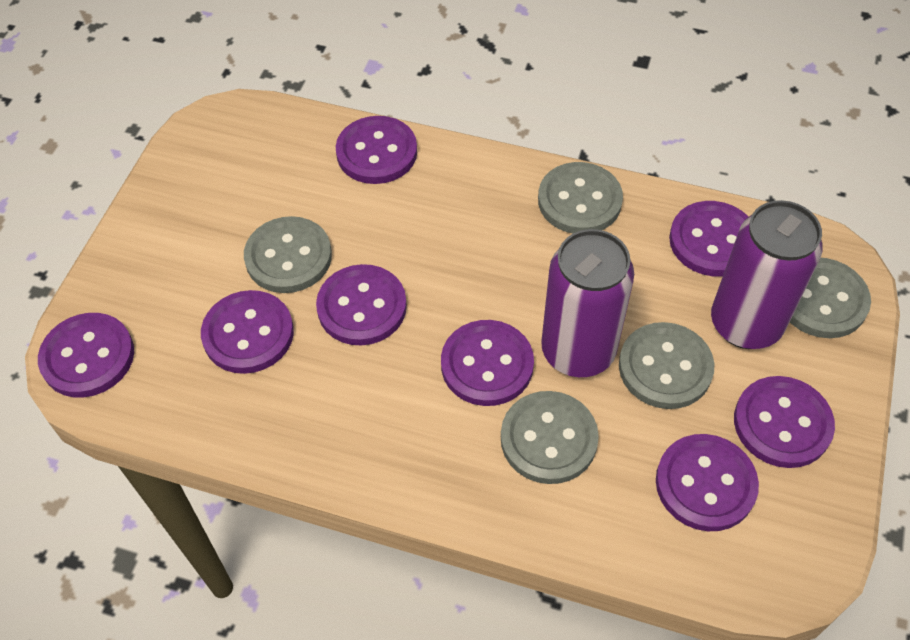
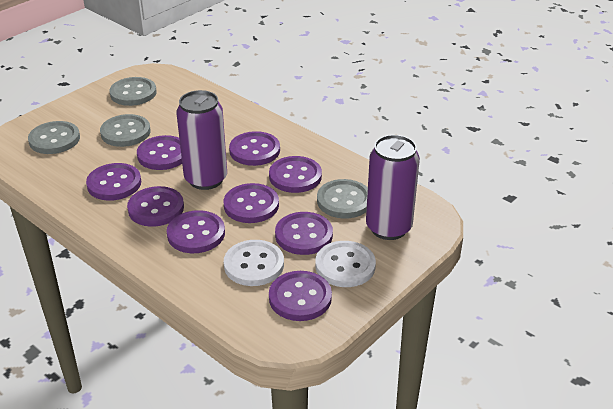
grey button: [244,216,332,293] [501,391,599,484] [538,162,623,233] [619,322,714,409] [790,258,871,338] = 5 -> [28,121,80,154] [100,114,151,147] [109,77,157,106] [317,179,368,219] = 4
purple button: [38,313,134,398] [201,290,294,374] [316,264,407,345] [336,116,417,184] [441,320,534,406] [656,434,759,531] [669,201,749,276] [734,376,835,468] = 8 -> [86,163,141,201] [127,186,184,227] [137,135,182,170] [167,210,225,253] [224,183,279,223] [229,131,280,166] [269,156,322,193] [269,271,332,321] [275,212,333,255] = 9
white button: none = 0 -> [224,240,284,286] [315,241,376,287] = 2

